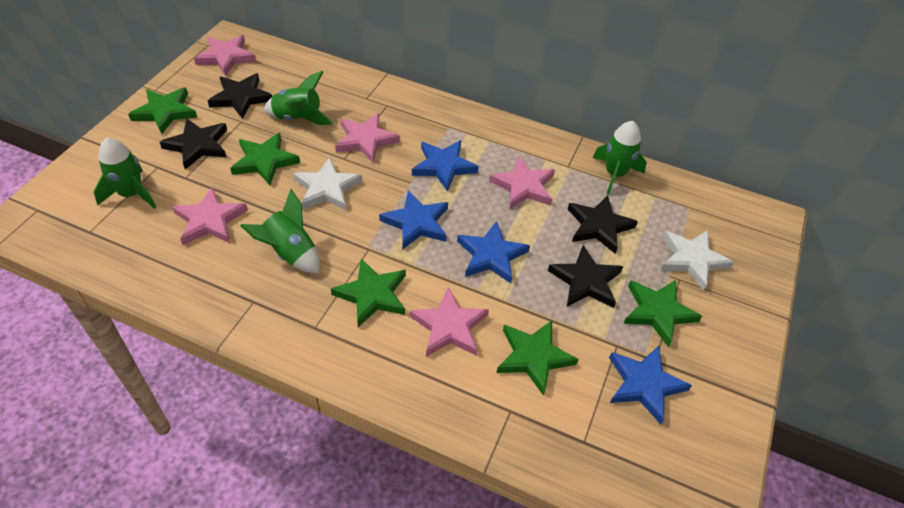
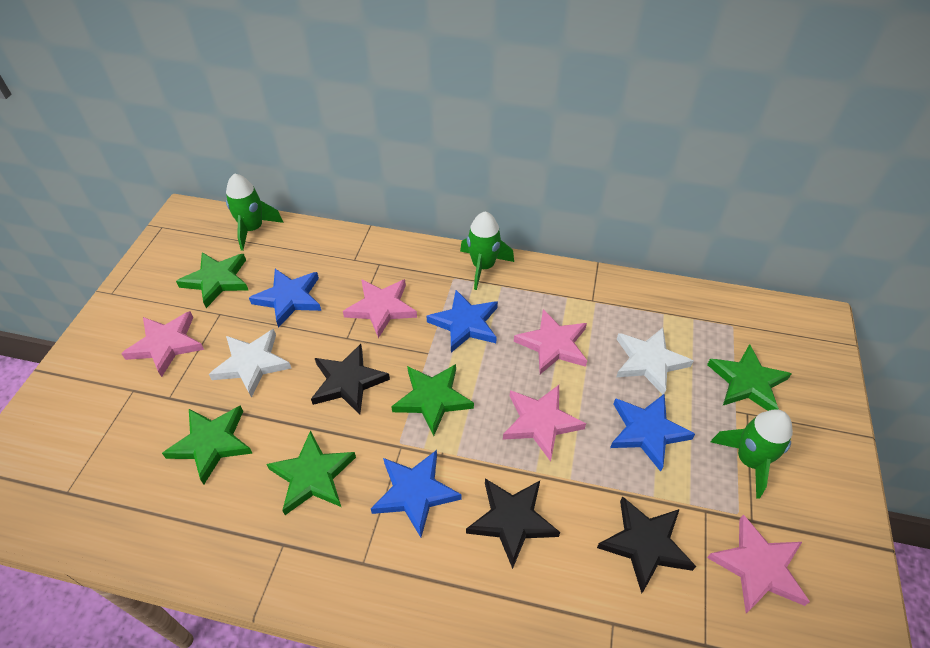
black star: [160,118,227,169] [208,73,272,119] [548,245,623,308] [568,195,638,254] = 4 -> [311,344,390,415] [466,479,560,569] [597,496,696,593] = 3
green rocket: [93,138,156,209] [240,189,320,273] [264,71,333,125] [593,121,647,195] = 4 -> [226,173,284,251] [460,211,514,290] [711,409,793,499] = 3

